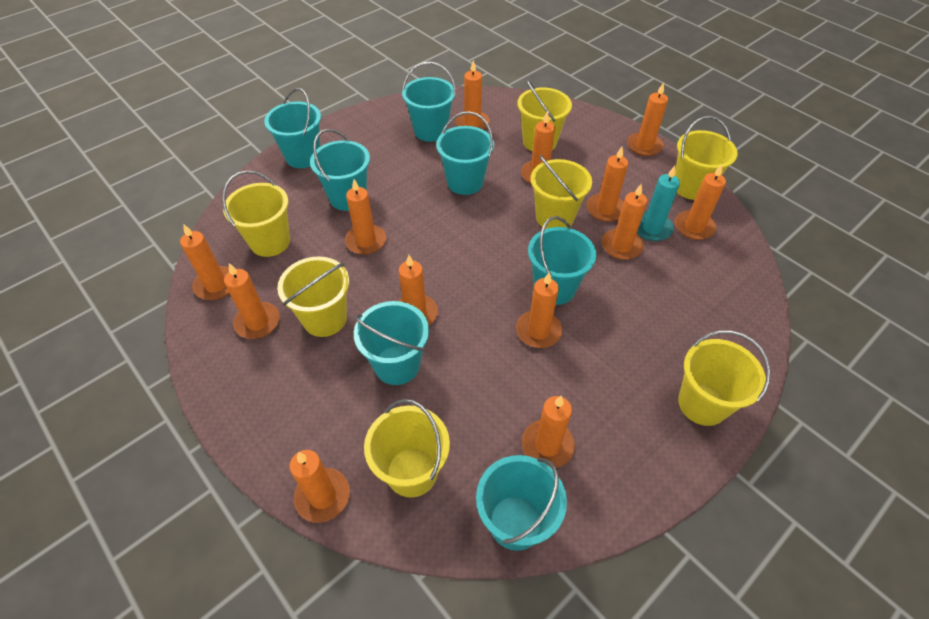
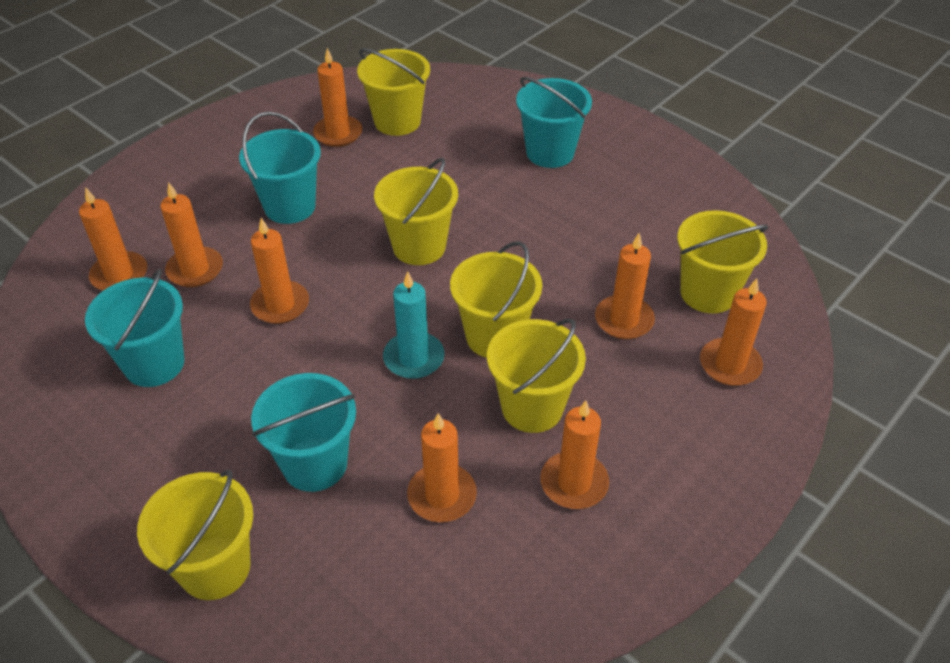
orange candle: [180,224,230,300] [224,263,280,339] [290,450,350,523] [345,179,386,255] [398,255,438,326] [455,60,490,130] [516,273,562,348] [521,111,555,184] [522,396,575,468] [586,147,628,222] [602,184,647,260] [627,82,668,156] [675,165,726,240] = 13 -> [79,187,147,291] [160,182,223,287] [250,218,309,324] [313,48,362,147] [407,413,477,522] [540,400,609,509] [595,233,655,339] [700,278,767,386] = 8
turquoise bucket: [264,88,321,168] [310,129,370,211] [354,301,429,385] [402,62,456,142] [436,111,494,195] [476,455,567,551] [528,216,596,305] = 7 -> [85,269,184,387] [239,112,321,224] [251,373,356,492] [516,77,592,168] = 4
yellow bucket: [222,171,290,257] [277,256,349,337] [364,399,450,498] [517,80,572,152] [531,155,592,229] [675,116,737,200] [678,331,771,426] = 7 -> [137,470,253,600] [357,48,430,136] [374,158,458,265] [450,241,542,358] [487,318,586,433] [677,210,769,313] = 6

